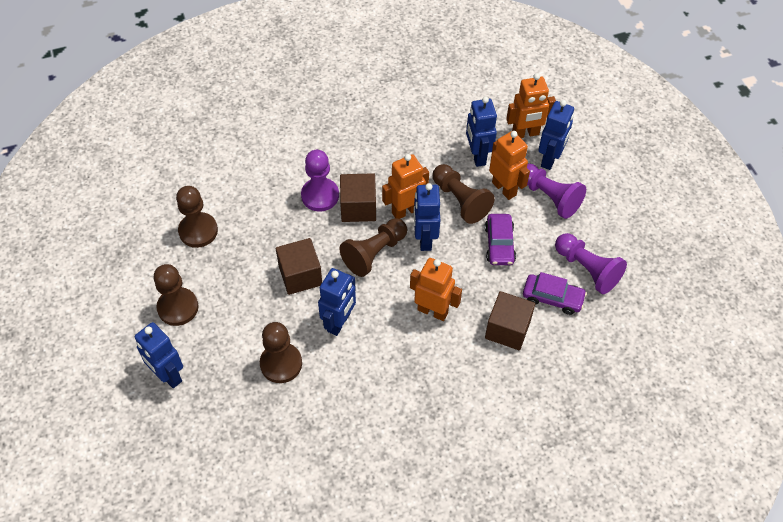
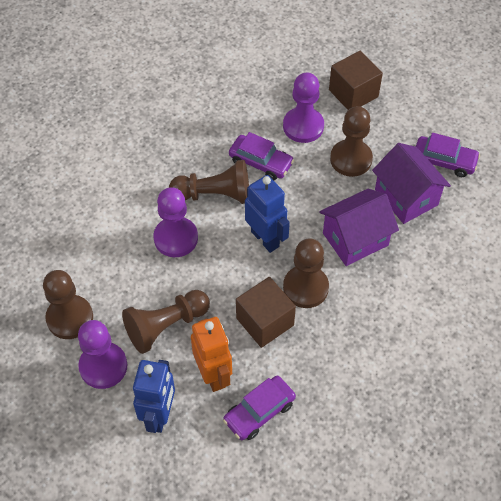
blue robot: [135,322,183,388] [318,268,356,336] [413,183,440,251] [466,97,497,167] [538,100,574,170] = 5 -> [133,360,175,433] [245,175,290,253] = 2
brown cube: [276,238,322,295] [340,173,376,222] [485,291,535,350] = 3 -> [236,277,296,348] [329,51,383,110] = 2
orange robot: [382,154,429,219] [410,258,462,321] [489,131,530,200] [506,73,556,138] = 4 -> [191,317,232,392] = 1
purple car: [485,214,516,265] [523,272,587,315] = 2 -> [223,376,296,440] [229,132,294,180] [416,133,480,177] = 3
purple house: none = 0 -> [319,189,399,266] [372,143,451,224] = 2

